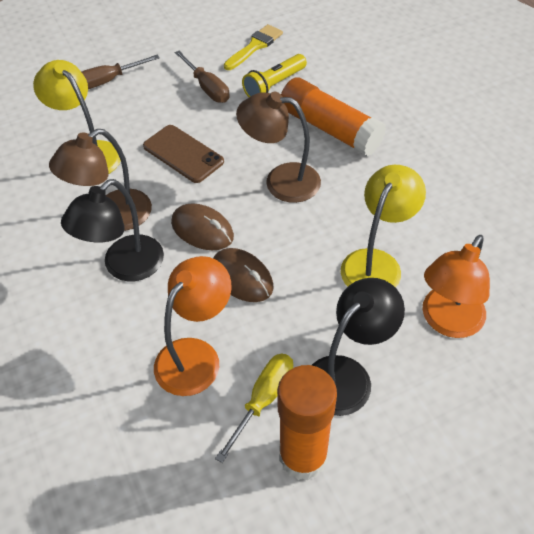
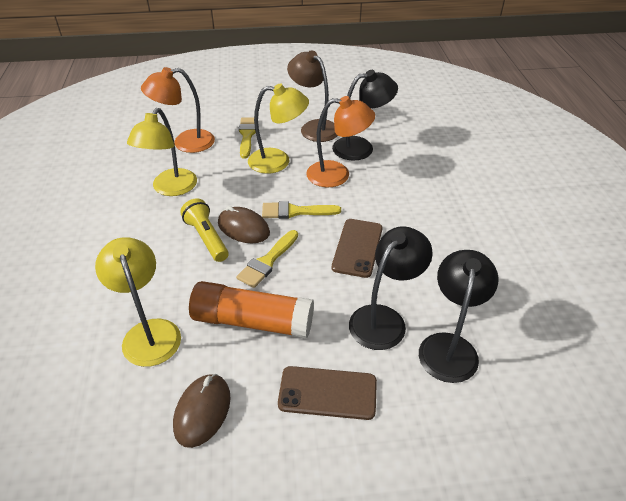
black lamp: [61,179,164,281] [312,278,405,416] = 2 -> [332,70,398,160] [349,226,432,350] [419,250,498,383] = 3
brown lamp: [49,129,152,231] [236,92,321,203] = 2 -> [287,50,338,142] = 1
brown phone: [143,125,224,183] = 1 -> [278,366,377,420] [332,219,383,278] = 2
brown screwdriver: [81,55,160,89] [175,51,230,103] = 2 -> none = 0
orange glue stick: [277,365,337,481] [281,78,386,156] = 2 -> [189,281,314,339] = 1
yellow brush: [224,24,283,70] = 1 -> [236,230,298,288] [239,118,256,158] [262,201,341,219] = 3
yellow lamp: [33,60,121,174] [341,165,426,288] = 2 -> [95,237,181,367] [127,108,197,196] [248,83,309,174] = 3
yellow screwdriver: [215,354,293,463] = 1 -> none = 0

